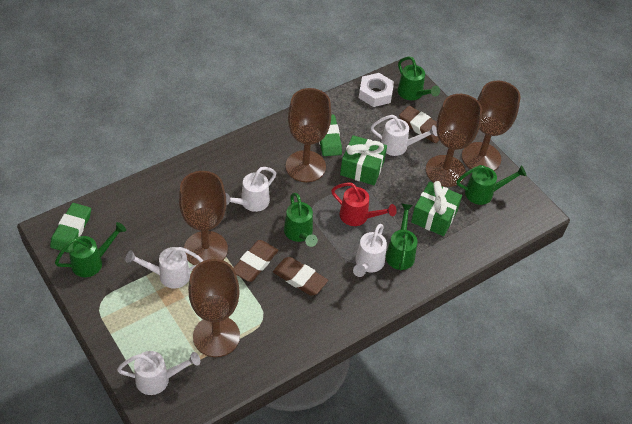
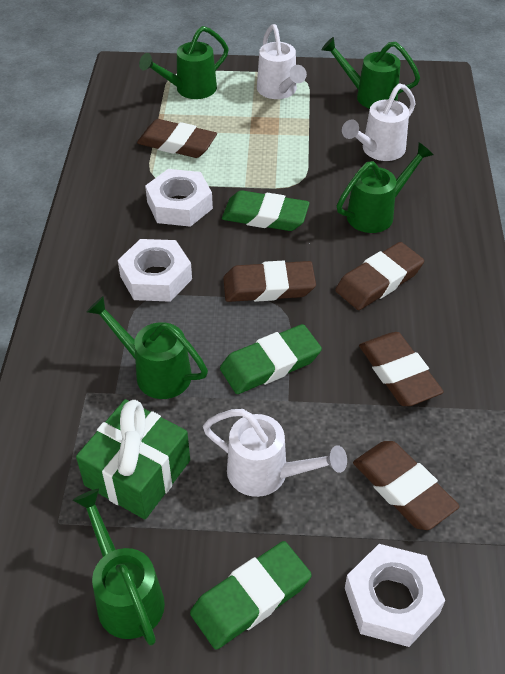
brown eraser: [234,240,279,282] [273,257,328,296] [399,106,439,143] = 3 -> [137,119,217,158] [223,260,316,302] [335,242,424,310] [353,441,460,530] [359,332,444,406] = 5
brown goblet: [179,171,228,265] [188,259,240,357] [286,88,331,182] [426,94,482,187] [462,81,521,171] = 5 -> none = 0
green eraser: [50,203,91,253] [319,114,342,156] = 2 -> [190,541,312,650] [220,324,322,394] [222,190,310,231] = 3
green gift: [340,135,387,185] [411,181,462,236] = 2 -> [76,399,190,519] = 1
red watering can: [331,183,397,226] = 1 -> none = 0
white nut: [359,73,394,107] = 1 -> [118,239,192,302] [145,169,213,227] [345,544,445,647] = 3
white watering can: [117,351,200,395] [125,247,203,288] [226,167,276,212] [353,224,387,277] [371,115,437,156] = 5 -> [203,409,347,497] [257,24,307,99] [342,83,416,161] = 3

